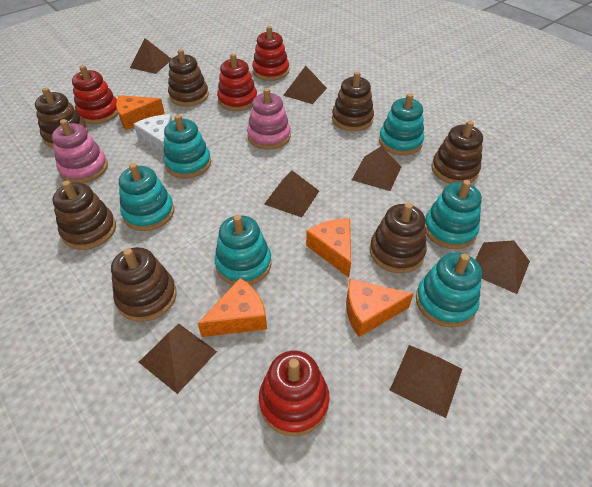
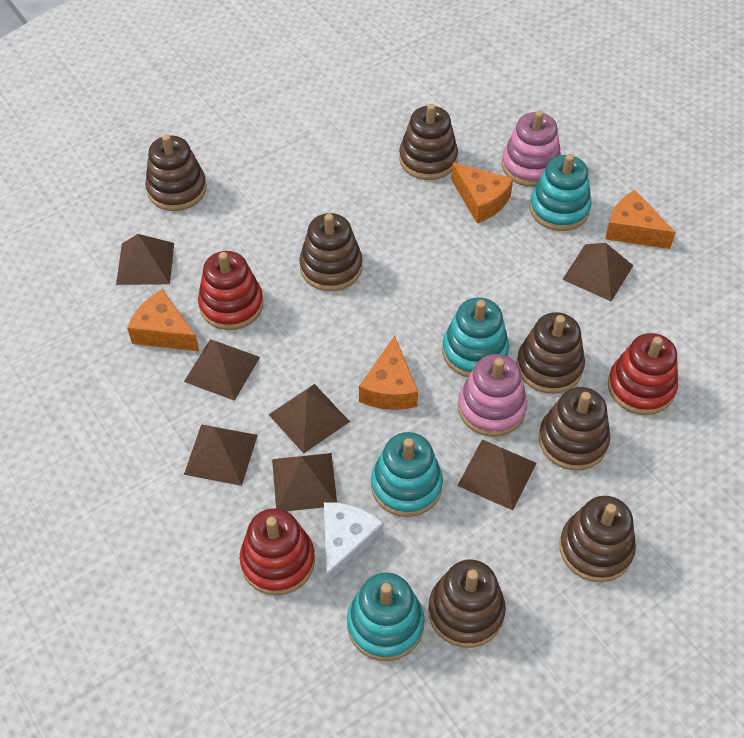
red stacking toy: [72,65,118,124] [217,53,257,111] [252,26,289,81] [259,351,329,436] = 4 -> [198,251,263,330] [240,508,315,595] [608,333,678,415] = 3
turquoise stacking toy: [119,163,174,231] [163,114,211,178] [214,215,272,285] [379,93,424,155] [416,252,482,327] [425,180,482,249] = 6 -> [347,572,424,661] [371,432,443,517] [442,298,509,377] [529,154,592,231] = 4

